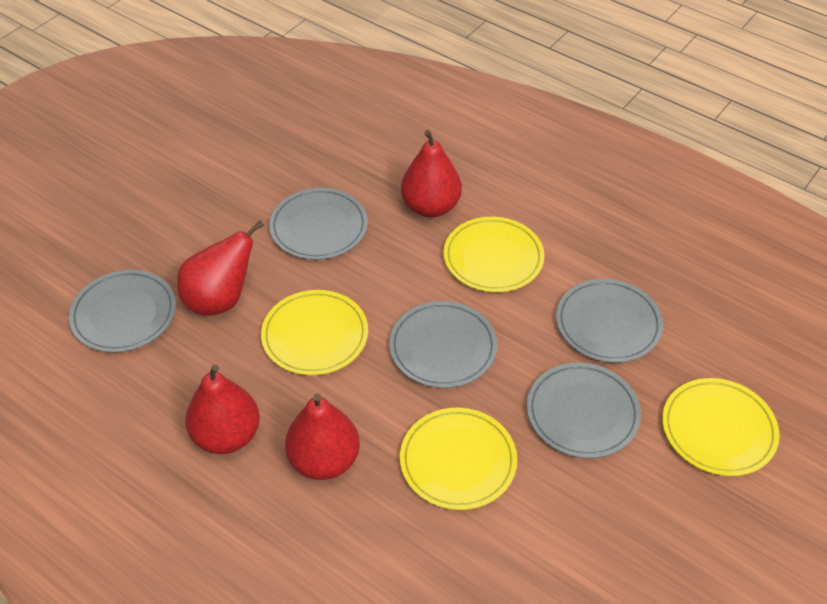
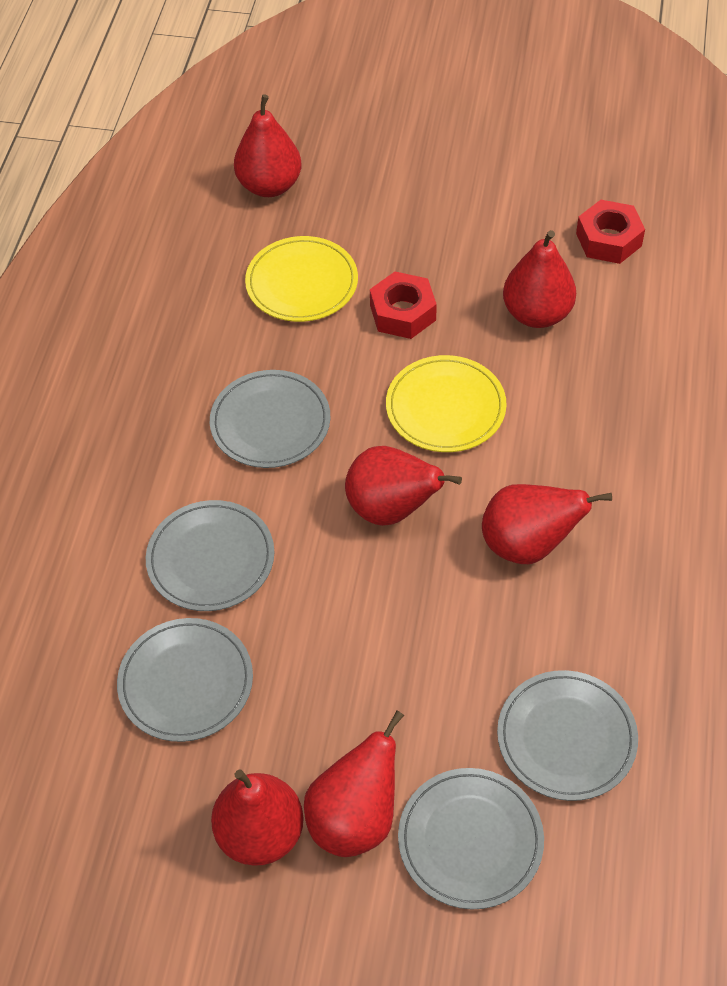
red nut: none = 0 -> [370,271,437,339] [576,200,645,264] = 2
red pear: [177,220,264,316] [185,364,260,454] [285,393,360,480] [401,130,462,218] = 4 -> [211,769,304,866] [234,94,301,197] [304,710,404,857] [345,446,462,526] [482,484,612,564] [503,230,576,328] = 6
yellow plate: [261,290,368,375] [400,408,517,510] [443,217,544,292] [662,378,780,476] = 4 -> [245,236,358,322] [386,355,507,452] = 2

